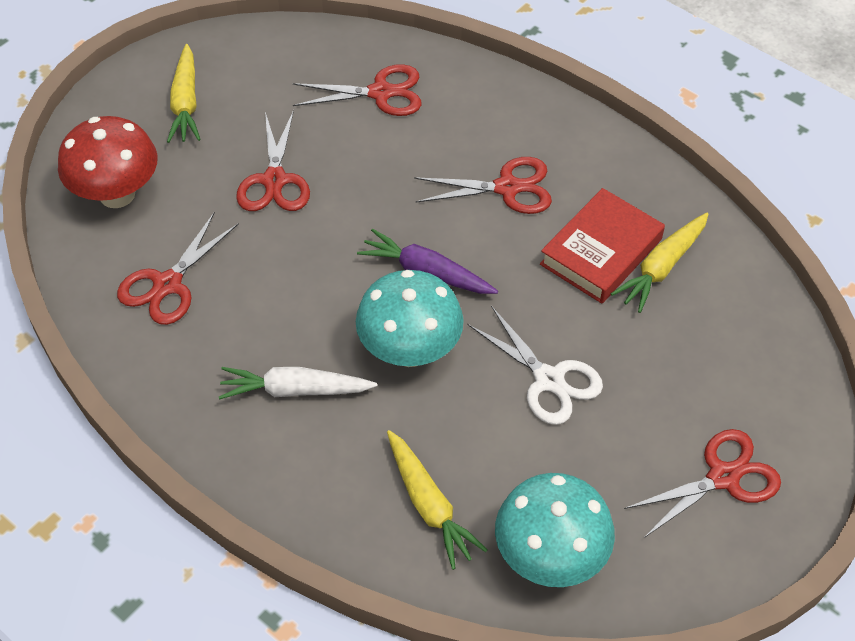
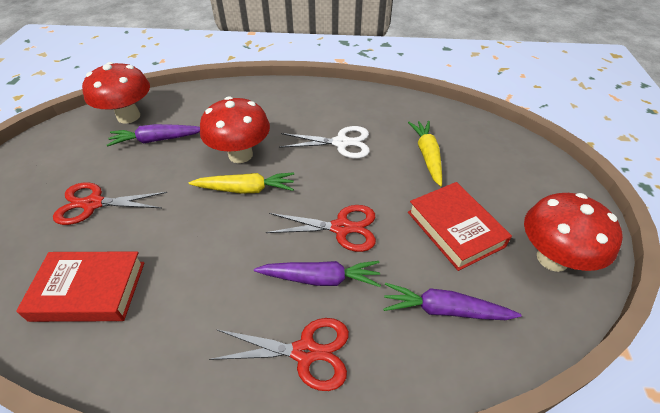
purple carrot: [357,228,498,294] = 1 -> [107,124,200,146] [254,261,381,287] [383,283,522,320] = 3
red book: [540,188,665,304] = 1 -> [16,251,145,322] [408,182,512,271] = 2
red mushroom: [58,116,158,208] = 1 -> [82,62,150,124] [200,96,270,163] [524,193,623,272] = 3
red scissors: [117,212,239,325] [236,110,310,211] [293,64,422,116] [414,157,552,214] [624,429,781,538] = 5 -> [53,182,167,225] [209,318,349,391] [266,205,376,252] = 3
turquoise mushroom: [356,270,464,367] [495,473,615,587] = 2 -> none = 0
white carrot: [219,367,377,400] = 1 -> none = 0
yellow carrot: [167,44,201,143] [387,430,487,570] [611,213,708,313] = 3 -> [189,172,294,194] [408,121,442,187] = 2

